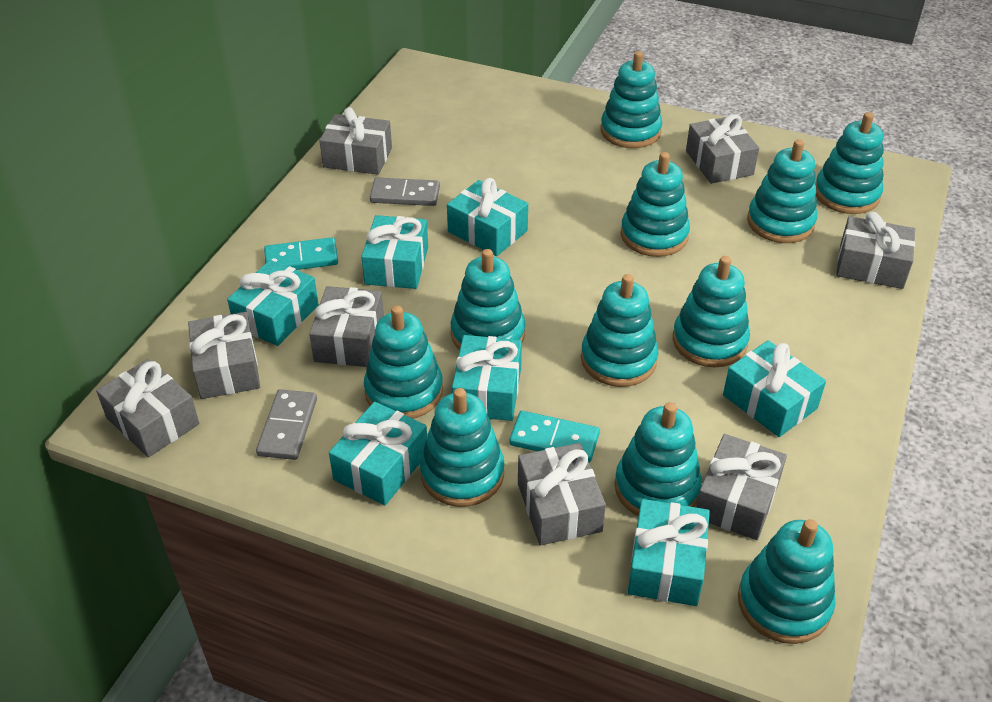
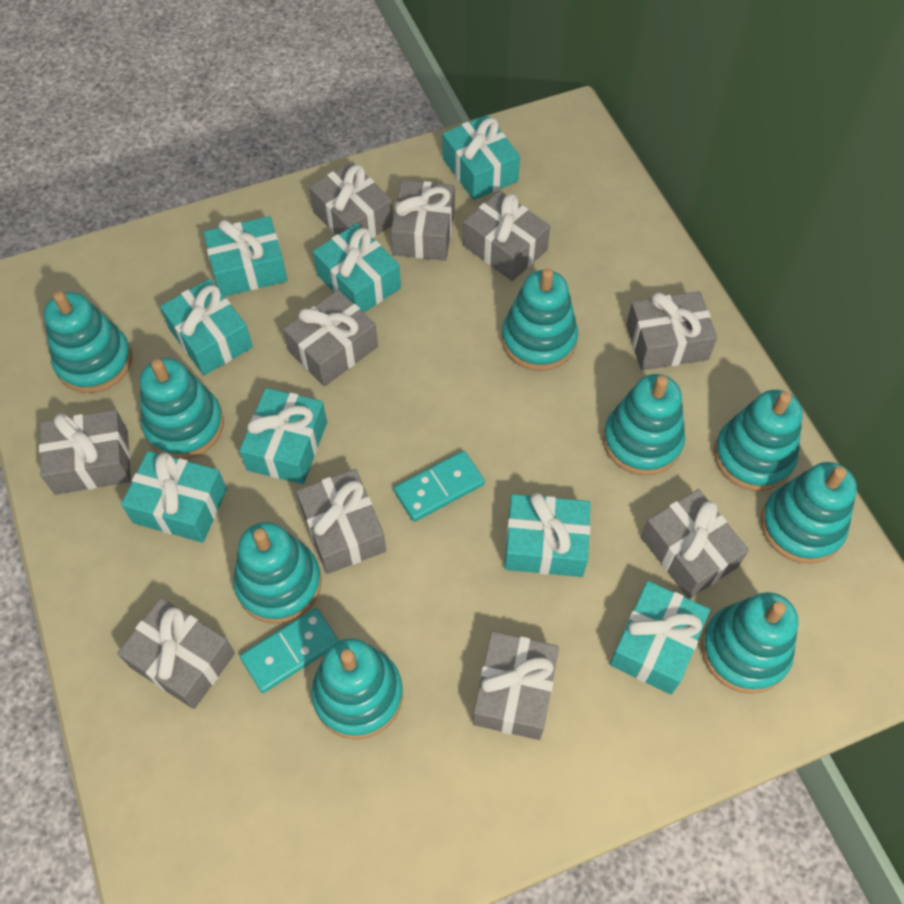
grey domino: [256,389,317,460] [370,178,440,206] = 2 -> none = 0
grey gift: [96,359,199,457] [188,312,260,399] [309,286,384,367] [319,107,392,175] [518,443,606,545] [686,114,759,184] [696,434,787,540] [836,212,915,289] = 8 -> [39,410,131,495] [117,598,235,709] [283,290,378,386] [296,469,386,574] [309,161,393,238] [391,180,455,261] [463,191,550,281] [473,631,559,740] [626,291,717,371] [641,489,749,598] = 10
turquoise gift: [227,260,319,346] [329,402,427,505] [361,215,428,289] [447,178,528,256] [452,335,522,421] [628,499,710,606] [723,340,826,437] = 7 -> [121,451,227,543] [160,279,253,375] [203,216,287,296] [239,388,327,484] [313,223,401,313] [442,115,520,200] [505,493,591,577] [610,581,710,695] = 8
turquoise stacking toy: [364,306,443,419] [420,388,505,507] [451,249,525,350] [581,274,658,387] [601,51,662,148] [615,402,702,516] [621,152,690,257] [673,256,750,367] [738,519,835,644] [747,139,817,243] [815,112,884,214] = 11 -> [44,291,132,393] [140,358,224,459] [234,522,322,624] [311,638,403,739] [502,268,578,371] [603,374,685,476] [701,592,798,694] [714,390,803,491] [761,462,857,564] = 9

